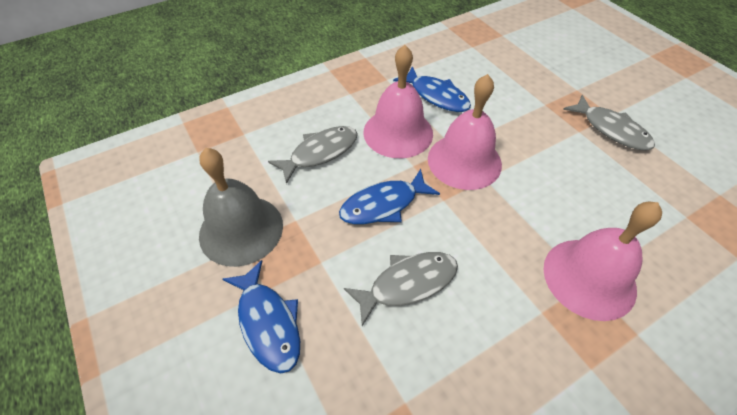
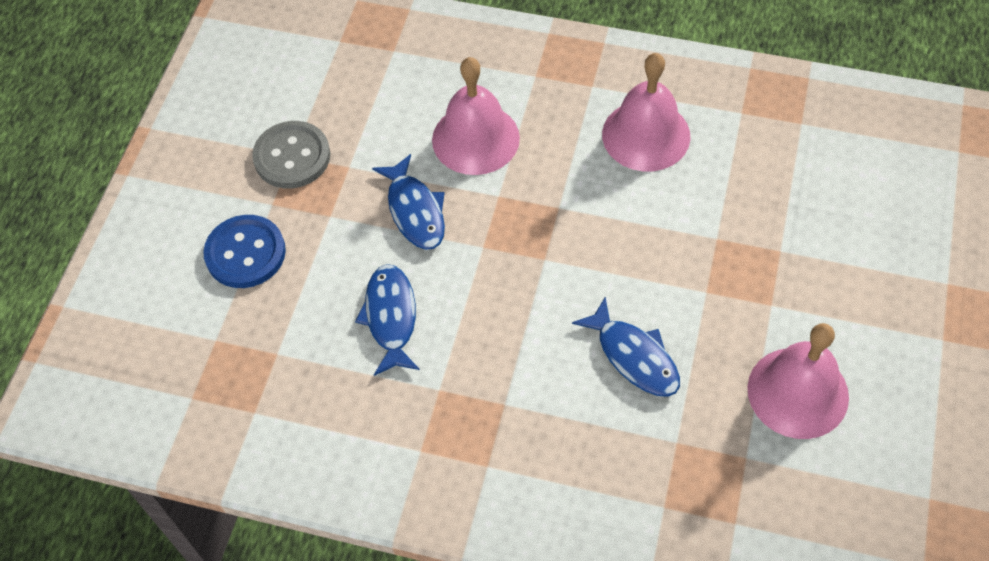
blue button: none = 0 -> [203,215,286,288] = 1
grey bell: [199,148,283,267] = 1 -> none = 0
grey button: none = 0 -> [252,121,330,189] = 1
grey fish: [268,126,358,184] [344,252,458,326] [563,95,655,151] = 3 -> none = 0

